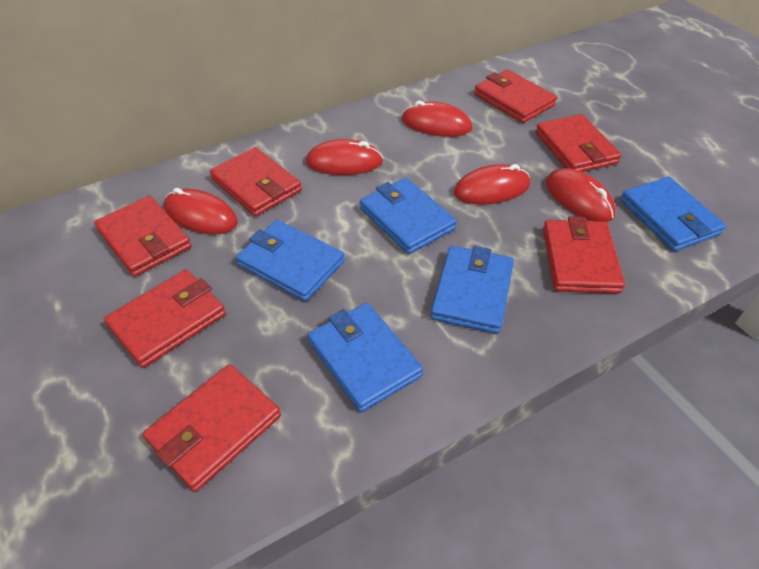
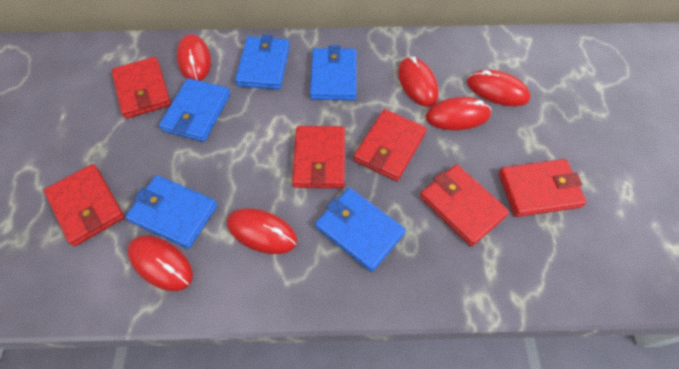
red mouse: [164,188,238,234] [306,139,383,175] [402,100,472,137] [454,164,530,205] [546,168,616,222] = 5 -> [127,236,193,291] [177,34,211,81] [227,208,297,254] [398,56,439,107] [426,97,492,130] [467,70,530,106] = 6
red wallet: [94,196,192,277] [104,269,226,368] [143,364,281,492] [210,147,302,216] [474,70,557,123] [535,114,621,172] [543,216,625,294] = 7 -> [44,164,125,246] [112,57,171,119] [292,126,345,188] [354,109,427,181] [420,164,509,247] [499,159,587,217] = 6

